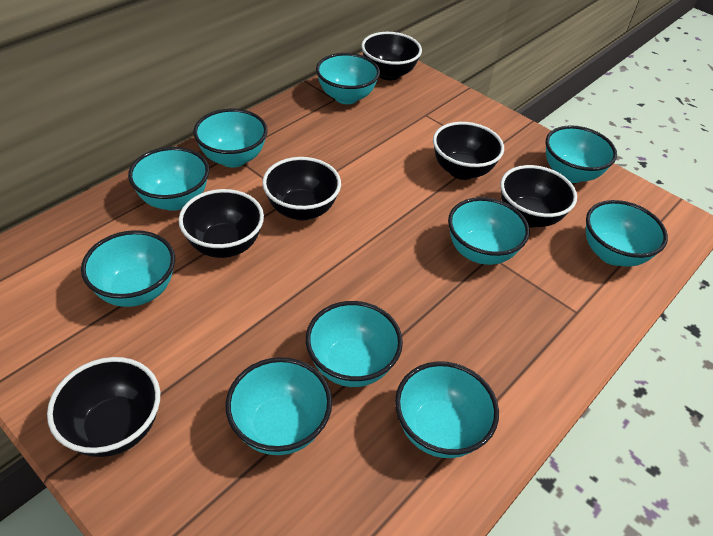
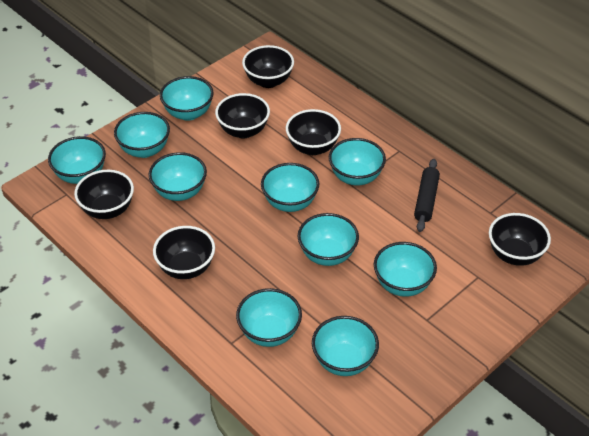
black rolling pin: none = 0 -> [414,159,440,232] = 1

